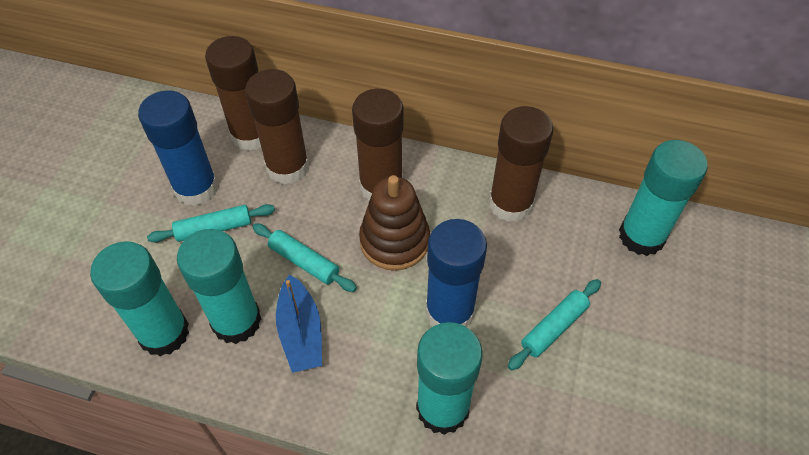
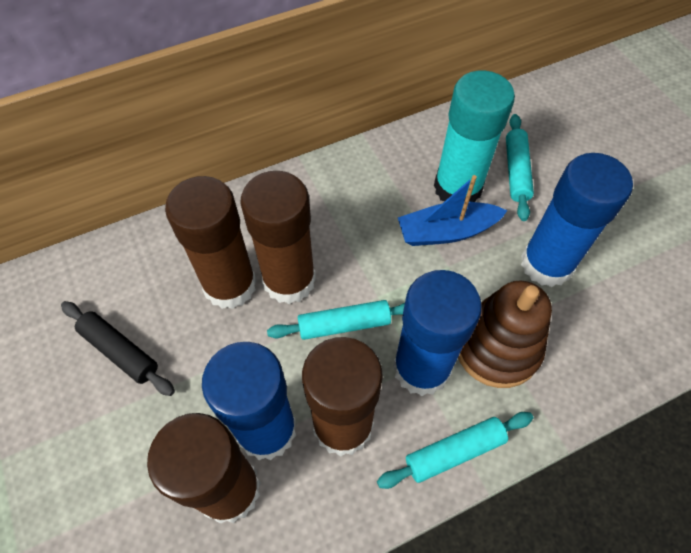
black rolling pin: none = 0 -> [61,301,175,396] = 1
blue glue stick: [138,90,218,206] [426,219,487,327] = 2 -> [202,342,297,460] [393,270,482,396] [521,153,633,287] = 3
turquoise glue stick: [90,241,189,356] [177,229,261,344] [416,322,483,435] [619,140,708,256] = 4 -> [434,70,515,202] = 1

